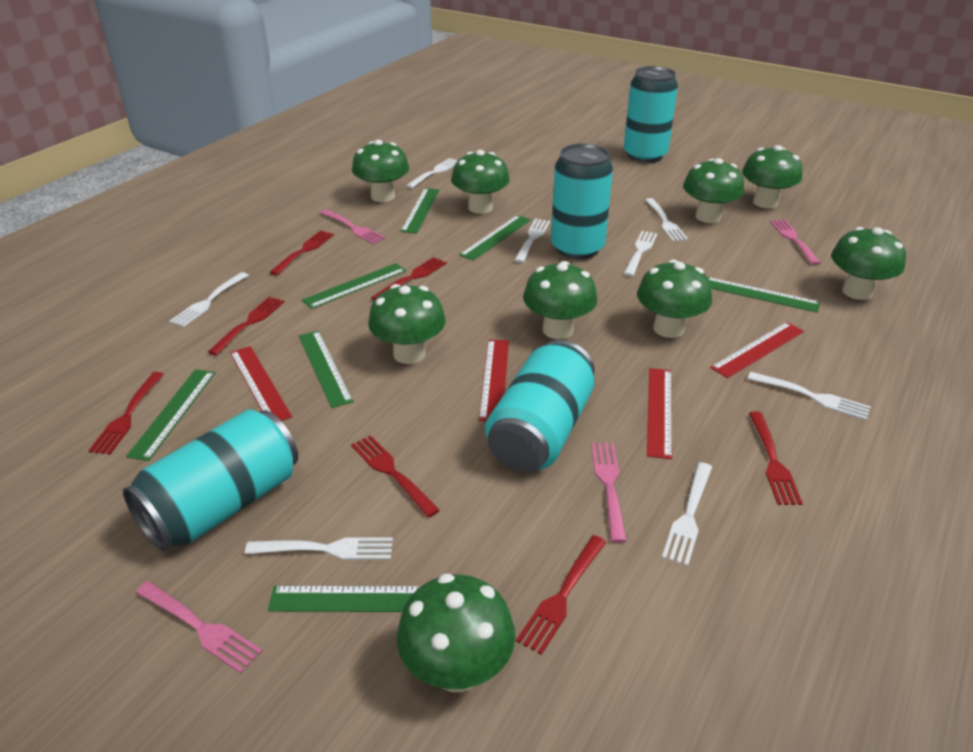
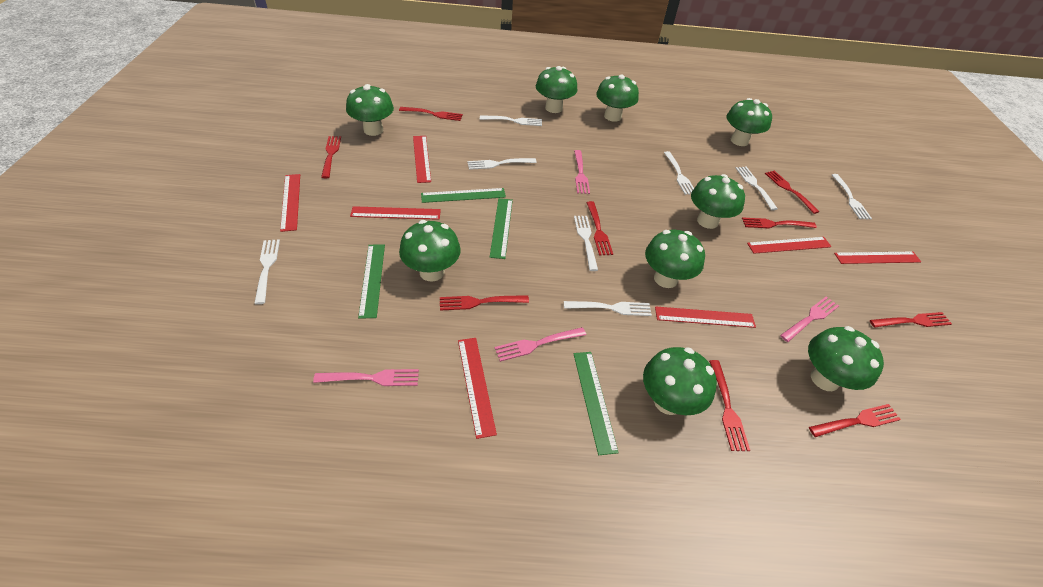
green ruler: [126,369,215,461] [268,586,421,612] [299,331,354,408] [302,263,406,309] [401,188,439,233] [459,215,531,261] [707,277,821,313] = 7 -> [358,244,385,319] [421,188,506,203] [490,198,513,259] [574,352,619,455] = 4
red fork: [88,372,164,455] [208,297,284,356] [269,230,334,275] [351,435,440,518] [371,257,447,300] [516,535,606,655] [749,411,803,505] = 7 -> [321,136,341,178] [399,107,463,121] [440,295,529,311] [586,201,613,255] [709,360,750,451] [742,217,817,228] [765,171,819,214] [809,404,901,437] [870,312,952,328] = 9
red ruler: [230,346,292,421] [479,340,509,421] [647,368,672,459] [710,322,804,378] = 4 -> [280,174,300,232] [350,206,441,220] [413,136,431,183] [458,338,497,439] [655,306,756,328] [747,237,832,254] [834,251,921,264] = 7
turquoise can: [123,409,298,551] [485,340,595,472] [551,143,613,259] [624,66,678,163] = 4 -> none = 0

